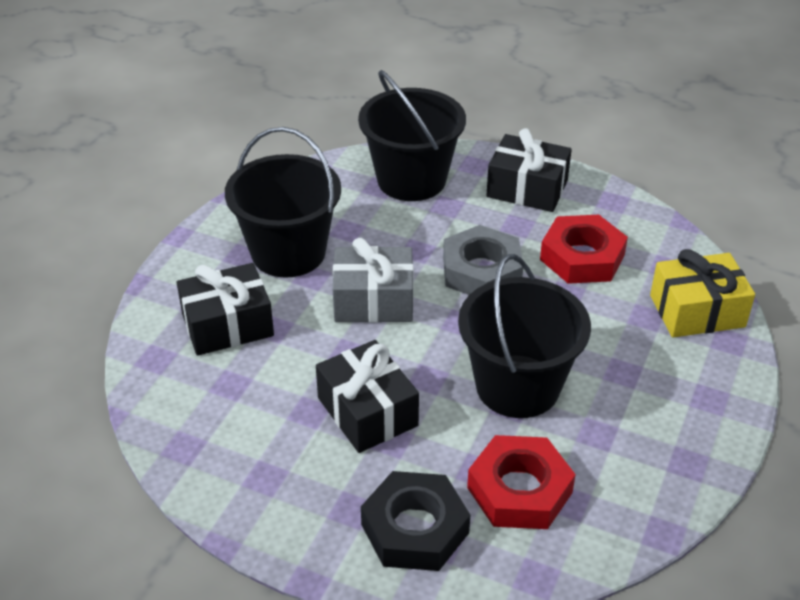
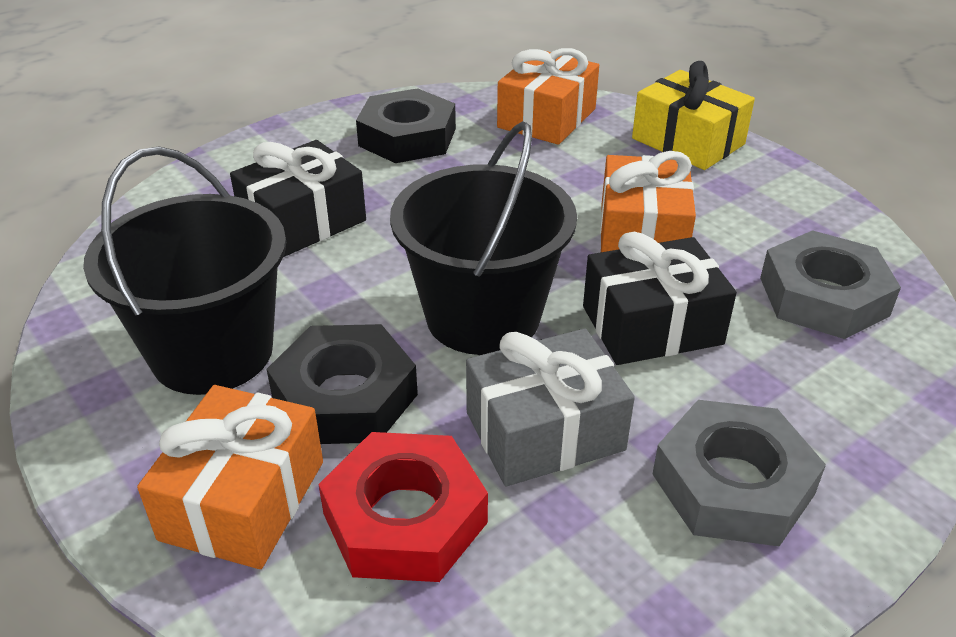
black bucket: [225,127,341,278] [358,70,466,201] [458,254,591,418] = 3 -> [83,146,286,395] [390,121,577,355] = 2
black gift: [177,263,274,356] [316,340,419,453] [486,128,572,212] = 3 -> [230,140,366,257] [583,232,737,365] = 2
black nut: [361,471,470,571] = 1 -> [267,324,418,444] [356,88,456,163] = 2
grey nut: [443,225,523,295] = 1 -> [652,400,826,547] [760,230,901,339] = 2
orange gift: none = 0 -> [137,385,323,569] [497,48,599,145] [600,151,696,252] = 3
red nut: [467,435,576,529] [540,215,628,284] = 2 -> [318,432,488,582] = 1

